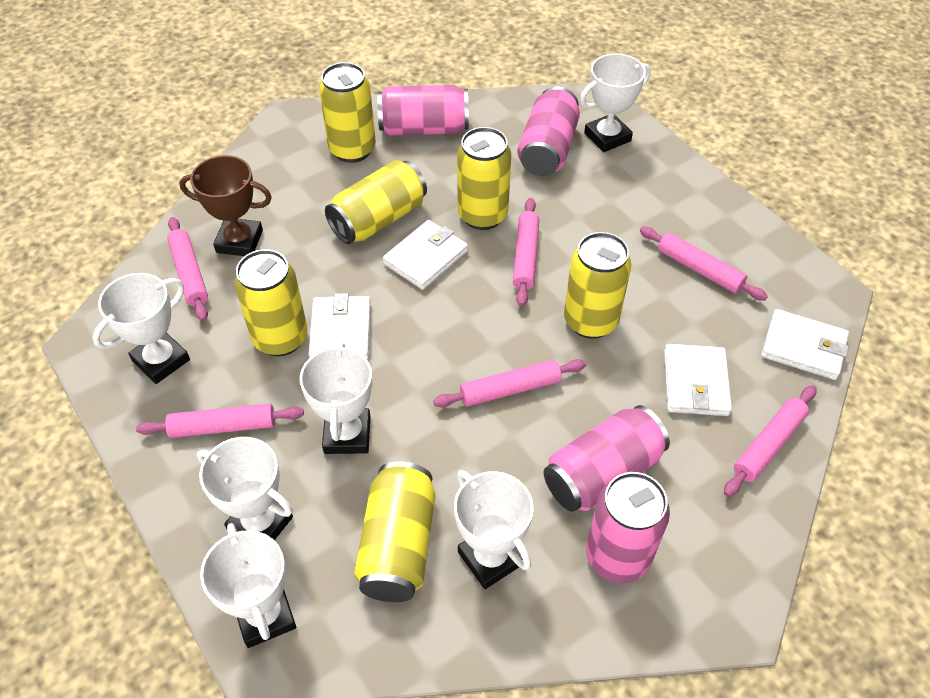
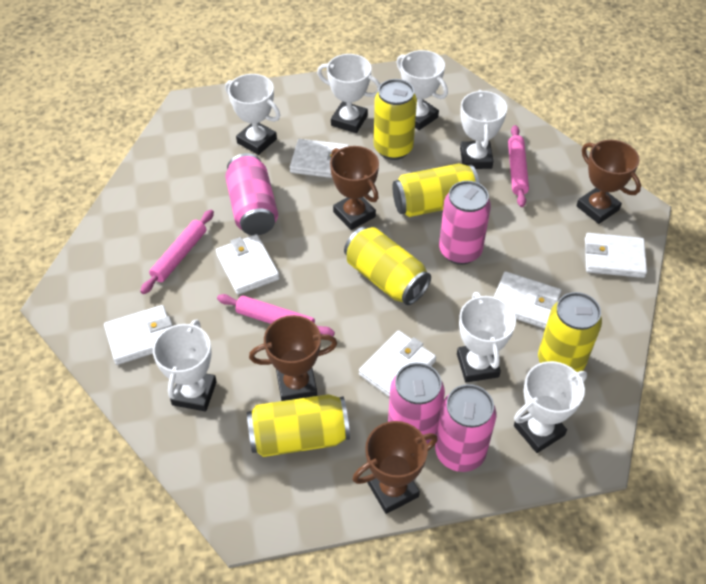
brown trophy: [179,155,272,256] = 1 -> [249,315,337,401] [330,146,379,230] [352,421,438,514] [576,140,641,224] = 4
pink rolling pin: [136,403,304,438] [167,217,208,321] [433,359,586,407] [513,198,539,307] [640,227,768,301] [724,385,817,497] = 6 -> [140,210,214,294] [217,294,335,336] [508,125,529,207] = 3
white trophy: [93,273,190,384] [197,437,293,540] [200,523,296,648] [300,342,372,454] [454,470,534,589] [580,54,651,152] = 6 -> [153,319,217,411] [225,74,280,155] [317,54,381,133] [396,50,448,130] [457,292,516,382] [460,90,507,169] [514,361,587,453] = 7
white wallet: [308,293,371,359] [383,220,468,290] [664,344,732,416] [761,309,849,380] = 4 -> [104,305,172,365] [216,234,280,295] [290,139,349,178] [359,330,436,397] [494,271,561,329] [585,233,647,278] = 6
yellow can: [234,249,308,356] [319,62,376,163] [325,160,427,244] [354,461,435,602] [457,127,511,230] [564,232,632,339] = 6 -> [247,394,350,457] [344,227,431,305] [374,79,417,160] [392,163,479,217] [538,292,602,372] = 5

